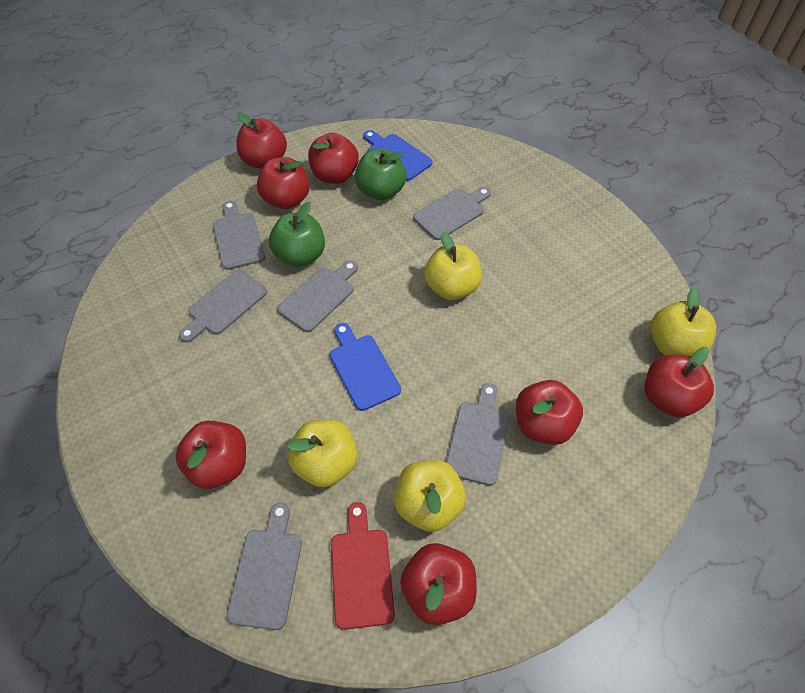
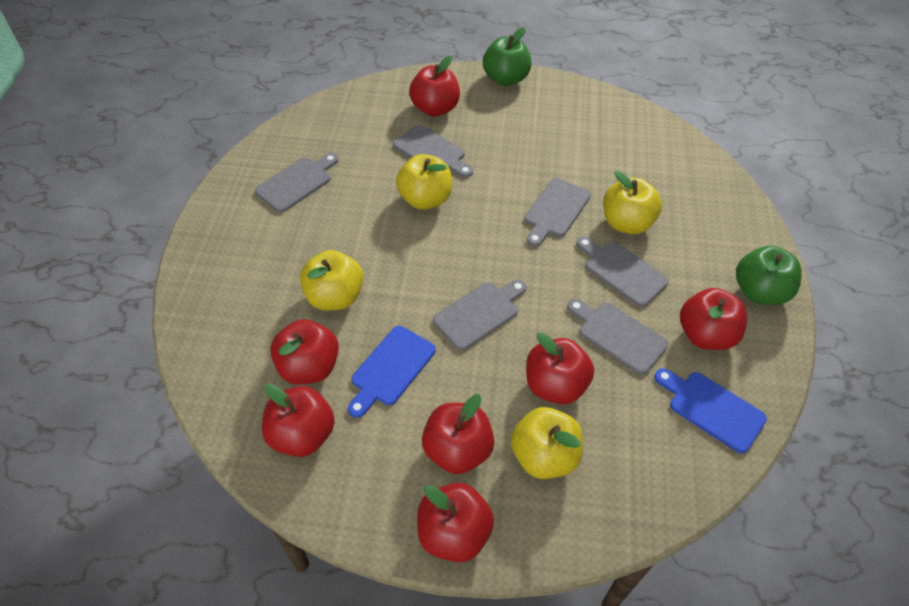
red cutting board: [331,502,395,630] = 1 -> none = 0

